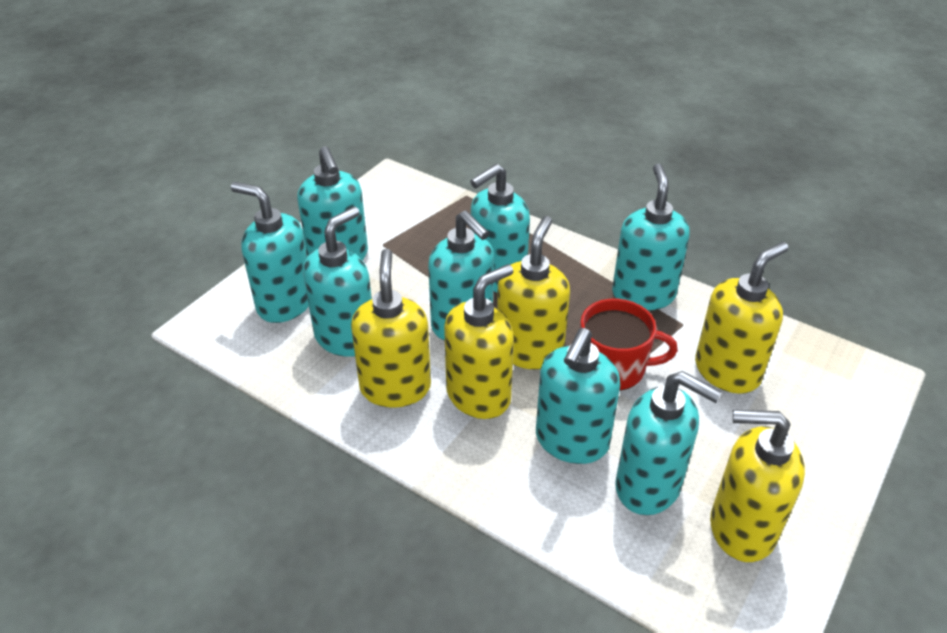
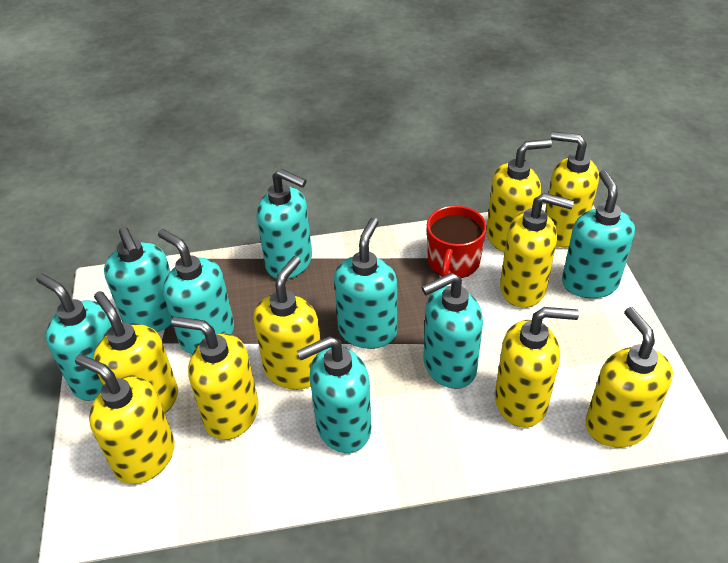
yellow soap dispenser: [351,249,431,408] [444,264,514,419] [497,216,570,370] [695,242,789,394] [710,410,805,562] = 5 -> [75,354,175,484] [93,291,178,413] [171,316,259,440] [253,256,320,390] [487,139,552,252] [495,307,579,428] [500,193,574,308] [545,132,599,247] [585,307,673,448] = 9

